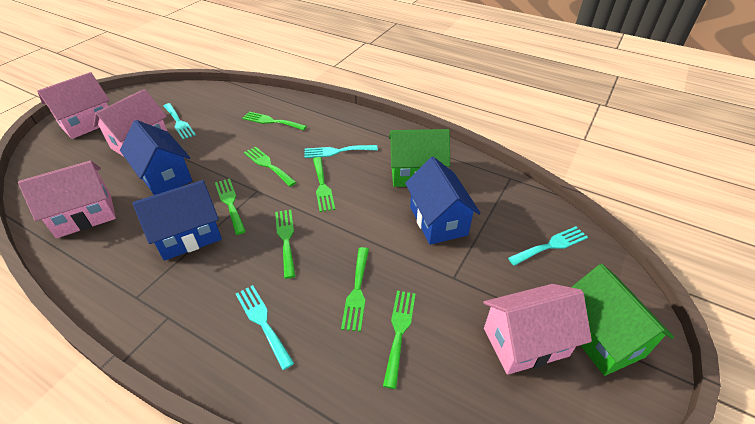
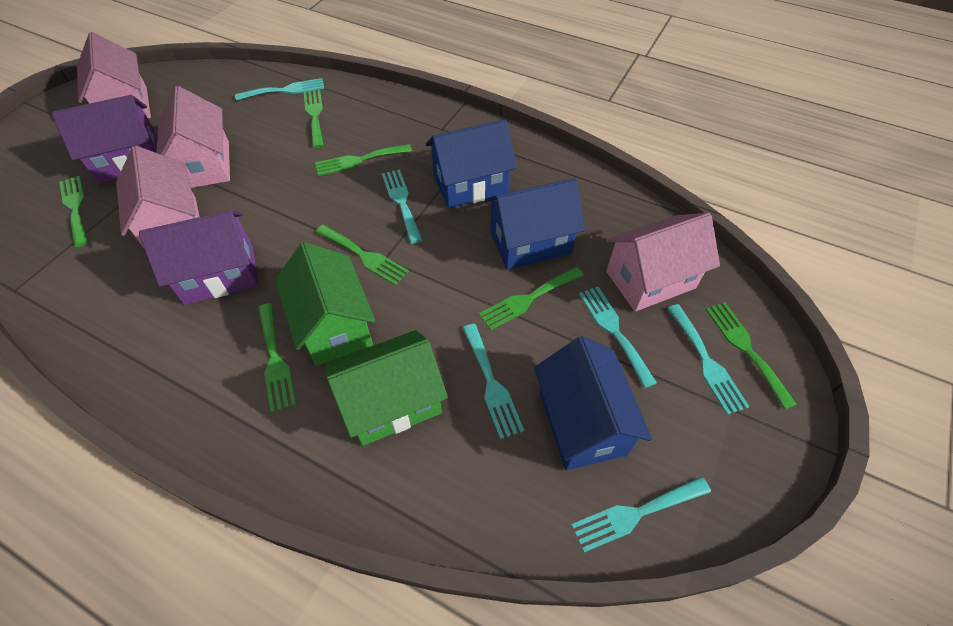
purple house: none = 0 -> [52,95,158,184] [139,210,258,305] = 2
turquoise fork: [164,103,196,139] [236,285,294,370] [304,145,378,158] [508,226,588,266] = 4 -> [235,78,325,101] [382,170,422,244] [463,324,524,439] [571,477,711,552] [579,287,657,388] [667,304,749,415] = 6

